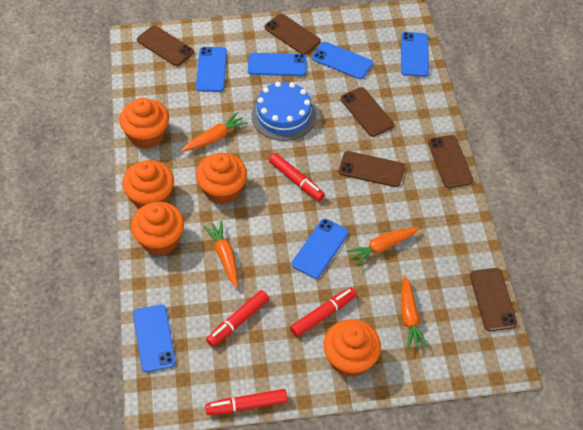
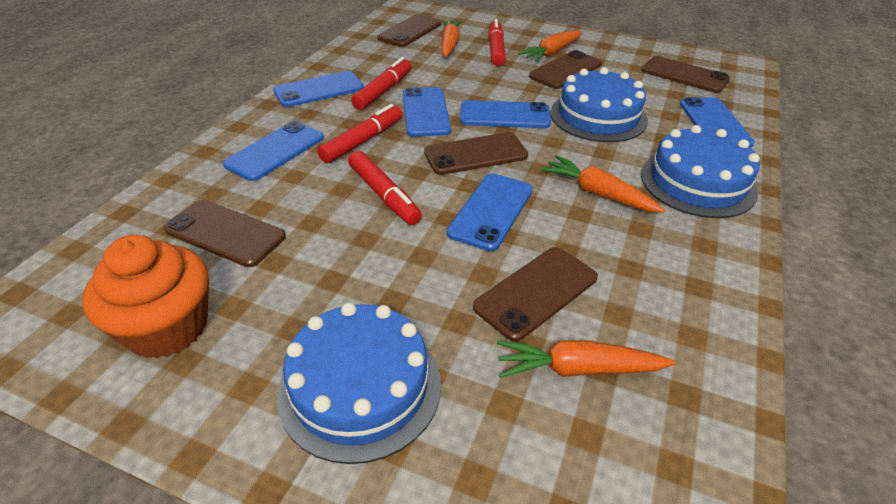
blue cake: [252,82,316,141] = 1 -> [277,303,441,464] [551,67,648,142] [641,125,760,218] = 3
orange cupcake: [120,98,169,149] [122,160,174,209] [131,202,184,255] [196,153,247,205] [324,319,381,377] = 5 -> [82,235,209,359] = 1

